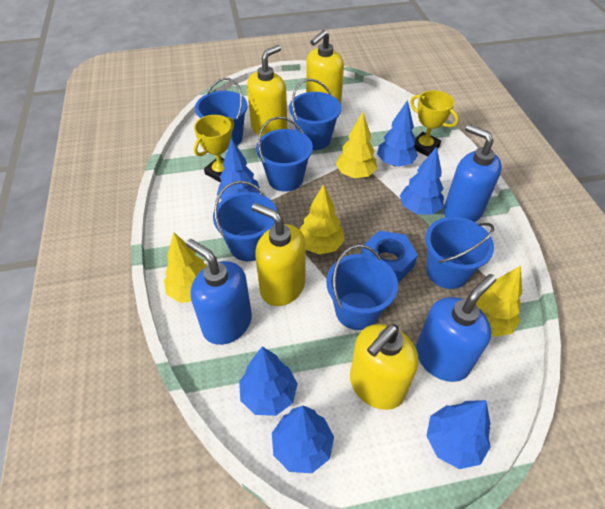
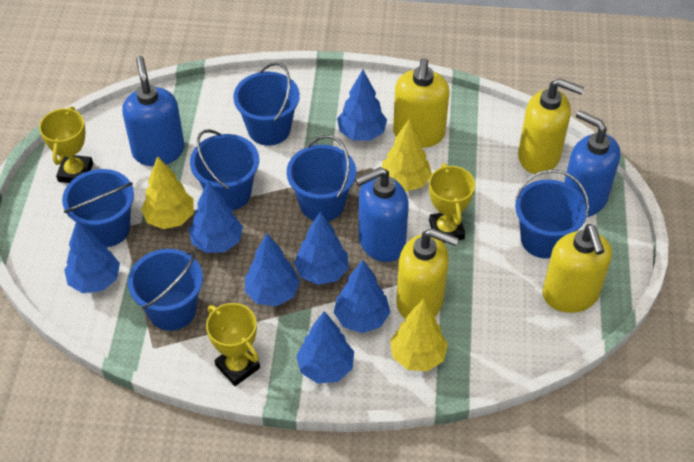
blue nut: [361,230,418,283] = 1 -> none = 0
blue tree: [217,138,260,200] [239,346,298,416] [272,406,334,473] [377,100,418,167] [400,146,444,215] [427,400,491,469] = 6 -> [64,220,120,293] [189,181,243,253] [245,234,300,306] [294,212,349,285] [296,311,354,383] [334,260,390,333] [337,70,387,141] = 7
yellow tree: [164,232,207,303] [300,184,345,255] [336,112,377,178] [476,266,522,337] = 4 -> [141,156,194,229] [381,119,432,192] [390,299,448,371] = 3
yellow trophy: [194,115,234,183] [410,90,459,157] = 2 -> [39,107,93,183] [206,303,260,386] [429,163,475,243] = 3

